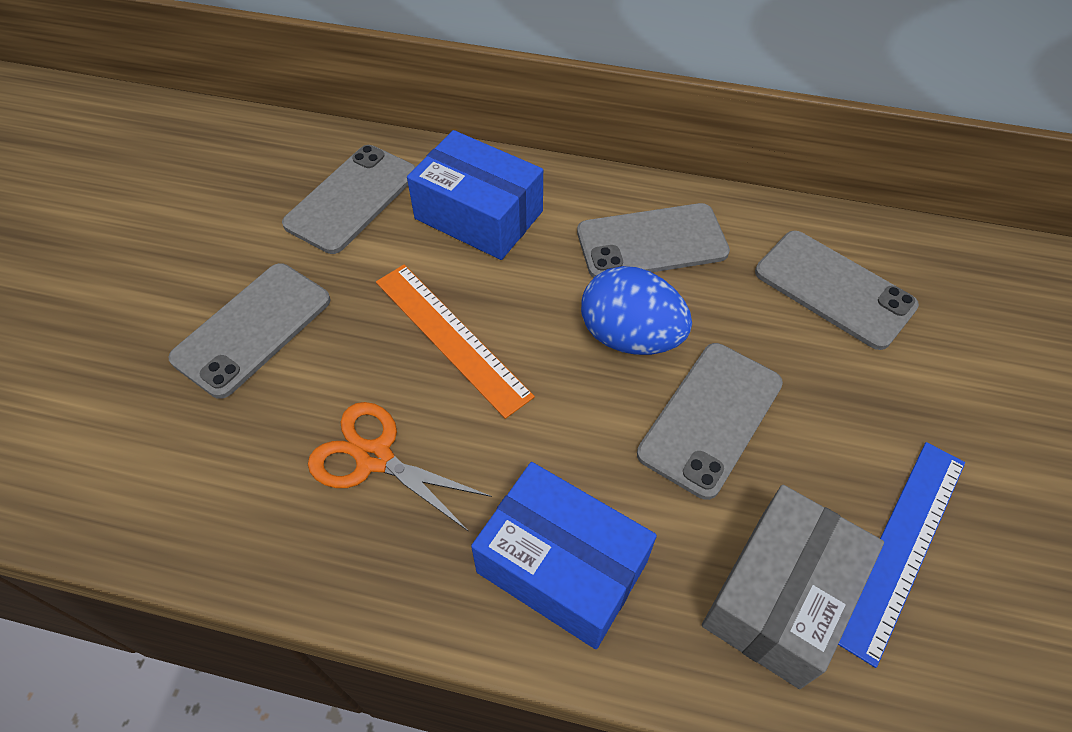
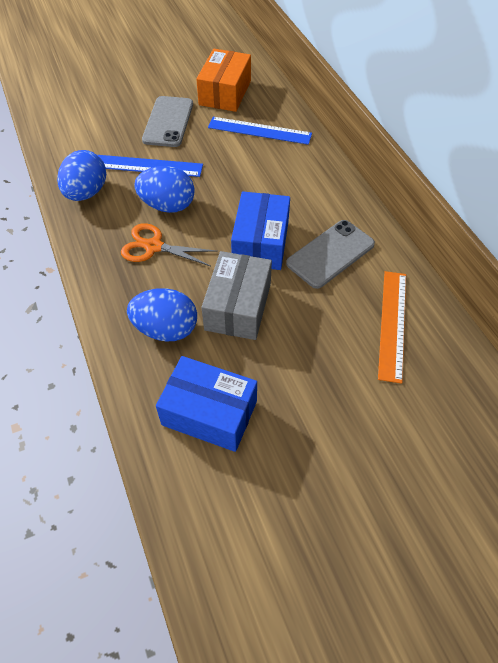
blue egg: [581,266,692,355] = 1 -> [57,150,106,201] [127,288,197,341] [134,166,195,213] = 3
blue ruler: [838,442,965,668] = 1 -> [98,155,203,177] [208,117,312,145] = 2
grey phone: [168,263,331,399] [282,145,416,254] [577,203,730,278] [637,343,783,500] [755,231,919,350] = 5 -> [142,96,193,147] [286,220,375,289] = 2
orange box: none = 0 -> [196,49,251,112] = 1

